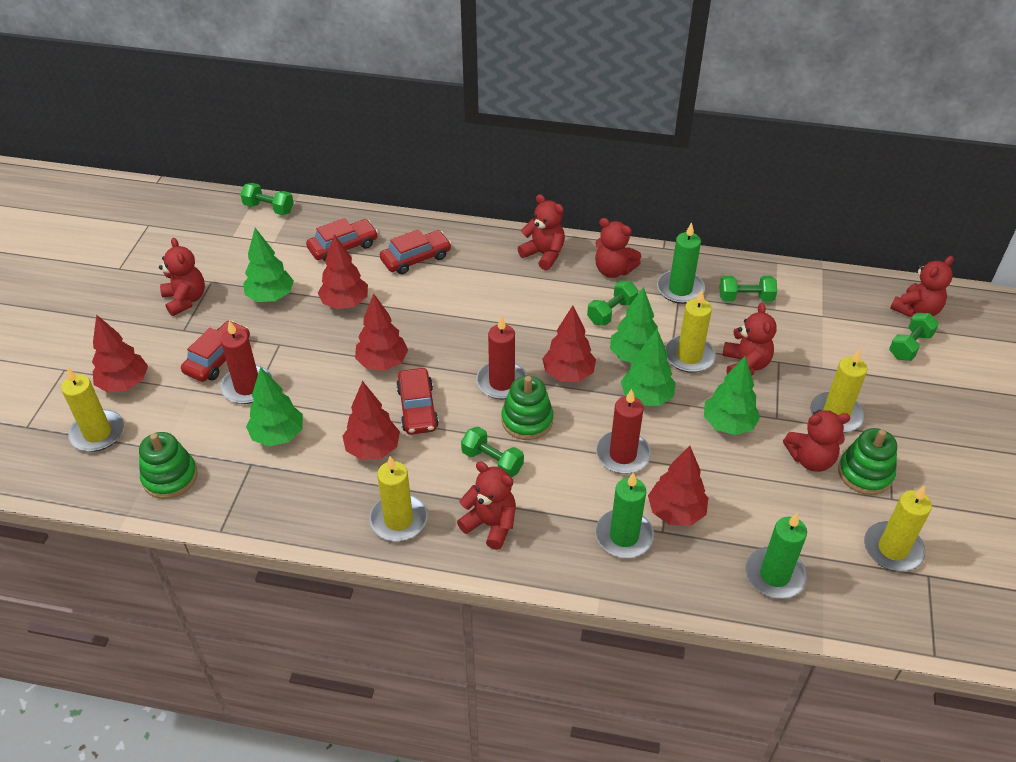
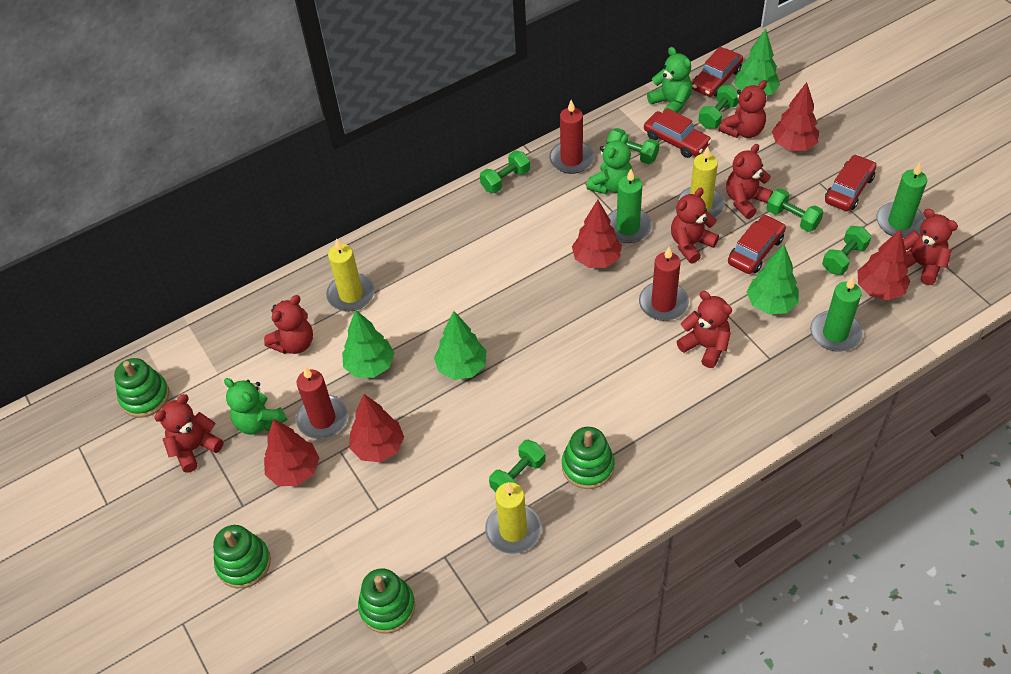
green dumbbell: [240,183,294,215] [461,427,524,477] [587,280,639,326] [719,276,777,302] [889,313,939,361] = 5 -> [480,151,530,193] [489,440,546,492] [607,128,659,164] [698,85,739,129] [766,189,823,232] [822,226,871,275] = 6
green stacking toy: [139,432,198,499] [501,376,553,440] [838,428,897,495] = 3 -> [114,358,169,417] [213,525,271,588] [358,568,415,634] [562,427,615,489] = 4
green teddy bear: none = 0 -> [224,378,287,435] [586,134,633,194] [647,47,692,113] = 3
green tree: [243,228,294,302] [246,367,303,446] [610,287,658,363] [621,329,676,406] [704,356,760,435] = 5 -> [342,310,394,378] [434,311,486,380] [734,29,780,96] [747,245,799,314] = 4
red tree: [92,315,148,392] [318,234,368,309] [343,381,400,460] [355,294,408,371] [542,305,596,382] [648,446,708,526] = 6 -> [264,419,319,486] [349,394,404,462] [572,199,622,268] [772,82,819,151] [858,229,910,300] = 5
yellow candle: [61,367,124,452] [369,456,427,541] [665,290,716,373] [810,349,867,433] [864,486,932,572] = 5 -> [326,238,375,311] [485,482,541,554] [677,146,724,218] = 3

